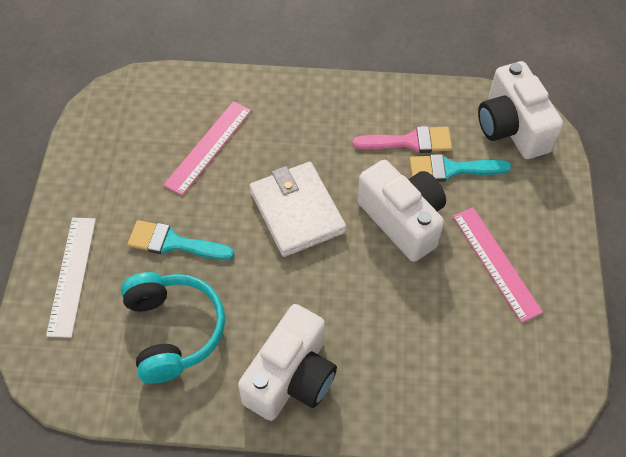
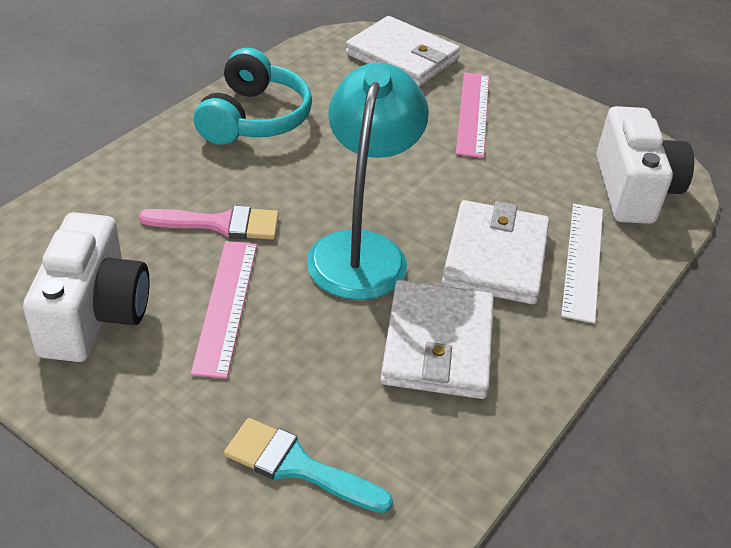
turquoise brush: [128,220,234,260] [410,154,511,182] = 2 -> [224,418,393,513] = 1
turquoise lamp: none = 0 -> [307,62,429,300] = 1
white camera: [238,304,337,421] [357,160,446,262] [478,61,563,159] = 3 -> [23,212,150,362] [596,106,694,224] = 2
white wallet: [249,162,346,257] = 1 -> [345,16,460,87] [381,280,494,399] [442,200,549,304] = 3

